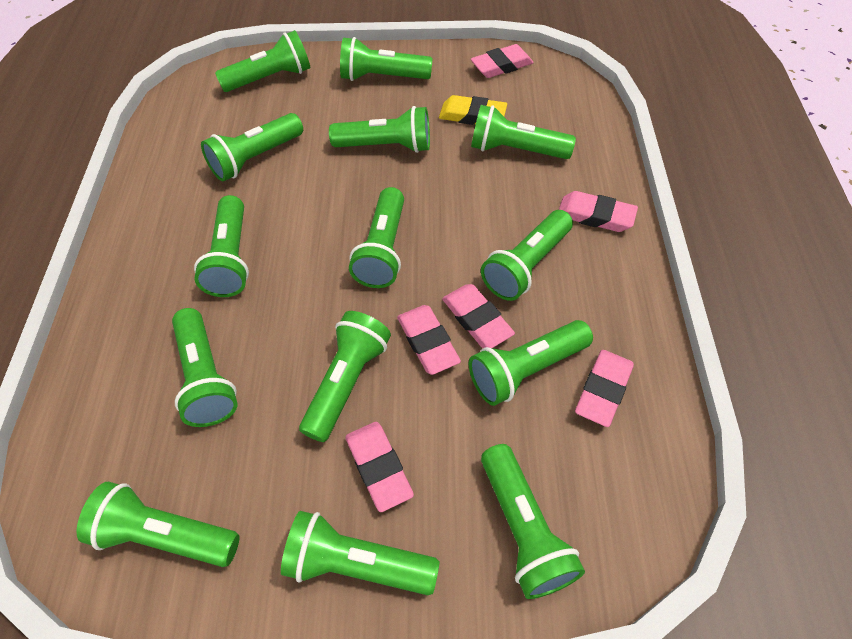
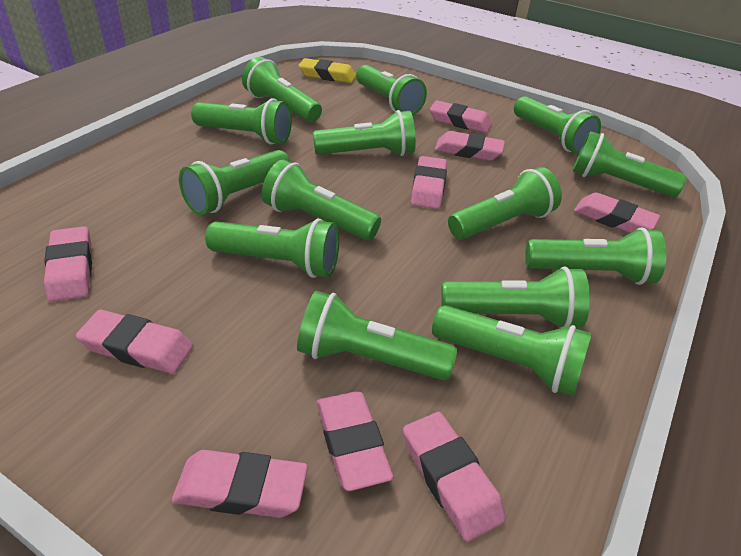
pink eraser: [345,422,414,512] [397,305,461,375] [442,284,515,348] [471,44,534,78] [559,191,638,232] [575,350,634,427] = 6 -> [44,226,92,302] [76,310,193,374] [172,450,308,518] [317,392,393,491] [403,412,506,542] [411,156,447,209] [430,100,492,133] [434,131,505,161] [574,193,660,233] = 9

